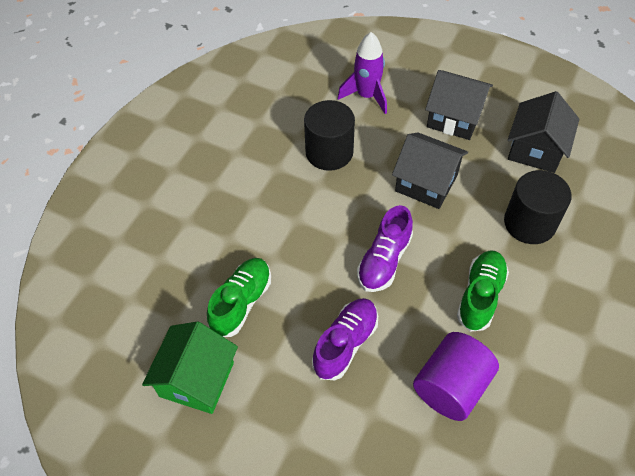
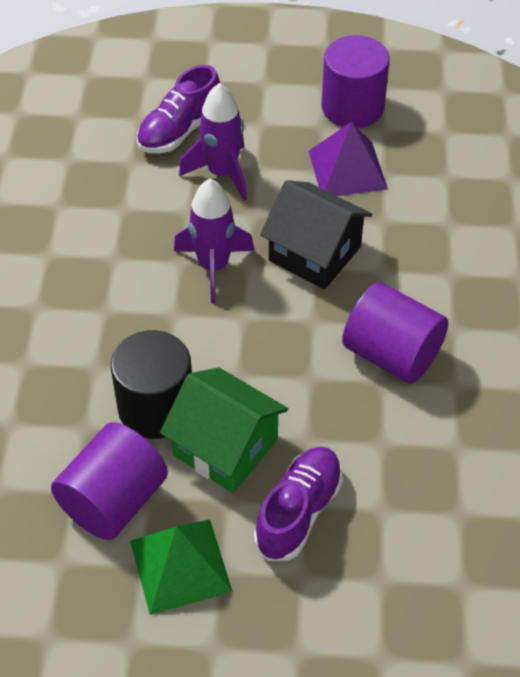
black cylinder: [304,100,355,171] [504,170,572,244] = 2 -> [111,330,192,439] = 1
black house: [392,132,468,209] [425,70,493,140] [508,91,579,173] = 3 -> [260,180,372,289] = 1
green pyramid: none = 0 -> [130,520,233,615] = 1
green shoe: [207,258,271,337] [457,250,509,332] = 2 -> none = 0
purple cylinder: [413,332,499,421] = 1 -> [51,422,168,540] [321,35,390,128] [342,282,448,384] = 3
purple pyramid: none = 0 -> [309,122,388,196] = 1
purple rocket: [337,32,387,114] = 1 -> [174,179,255,303] [179,83,247,201] = 2

